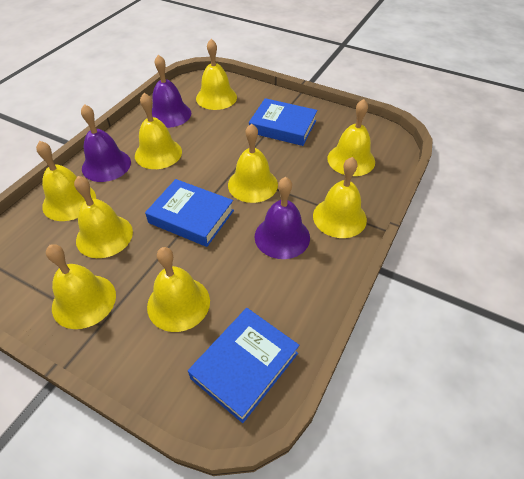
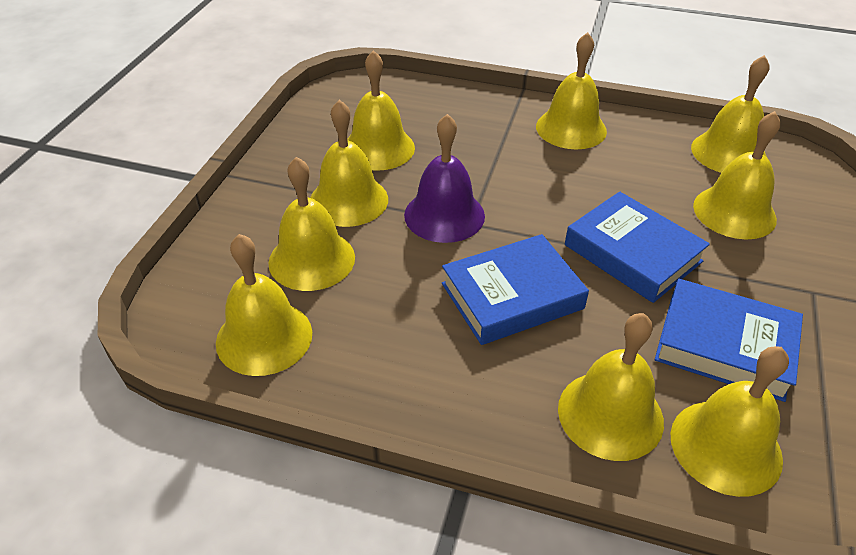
purple bell: [81,104,131,182] [152,55,191,128] [255,177,310,259] = 3 -> [404,114,485,243] = 1

